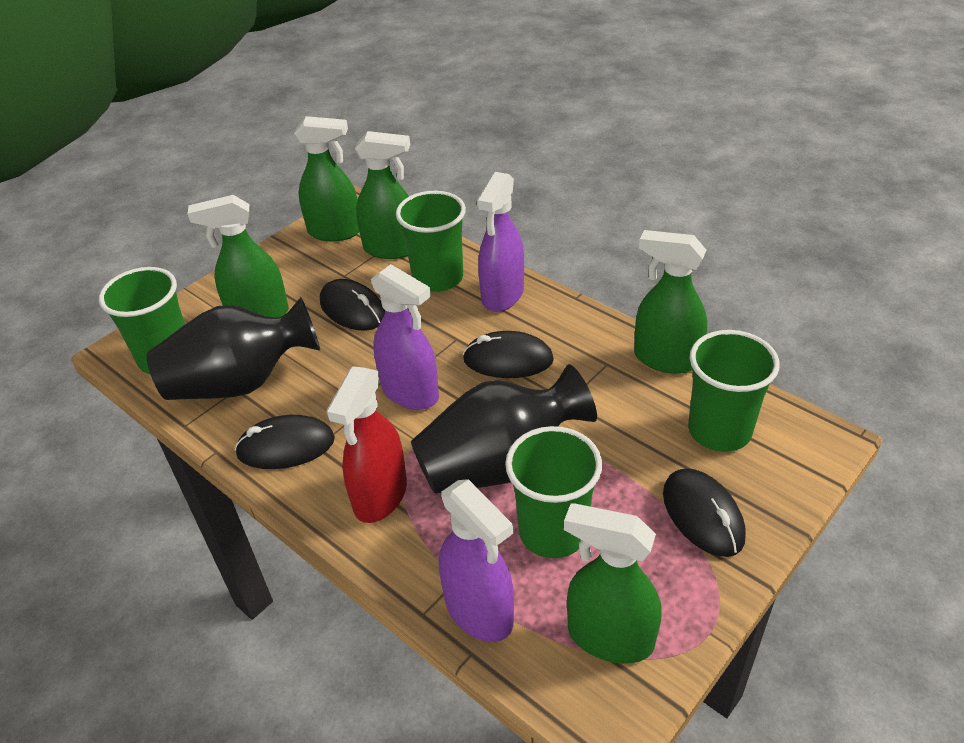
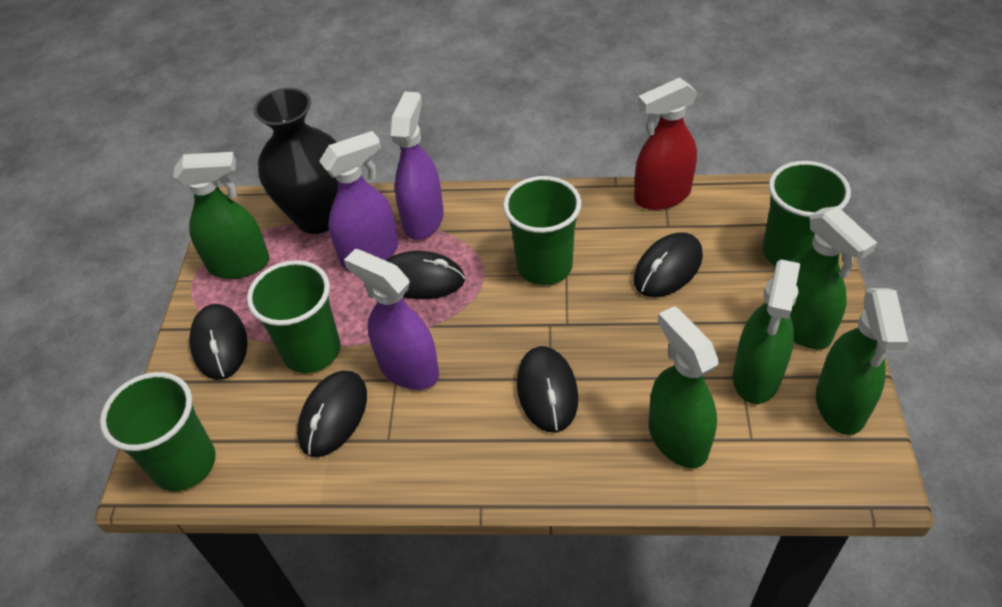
black mouse: [235,415,335,469] [320,279,385,331] [463,331,554,378] [663,468,746,557] = 4 -> [189,304,248,380] [297,371,367,457] [386,251,465,299] [517,346,578,432] [634,232,703,297] = 5
black vase: [147,297,320,400] [411,364,597,494] = 2 -> [254,88,338,234] = 1

